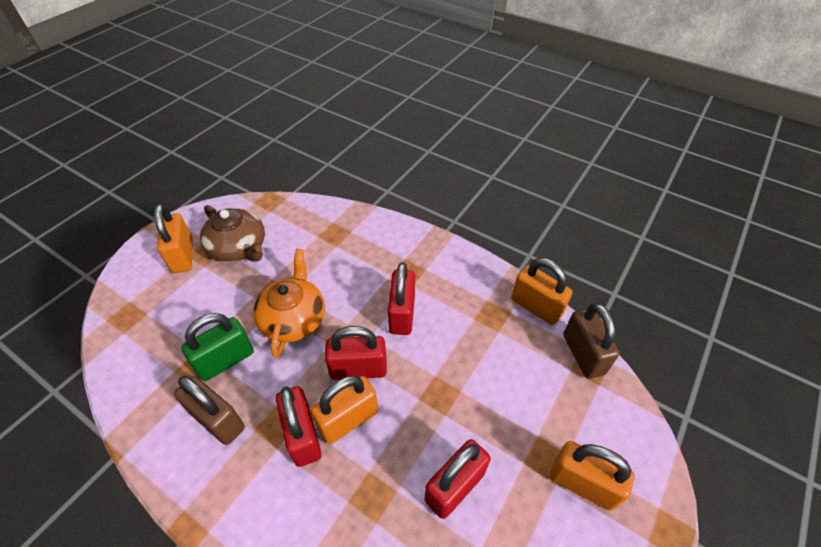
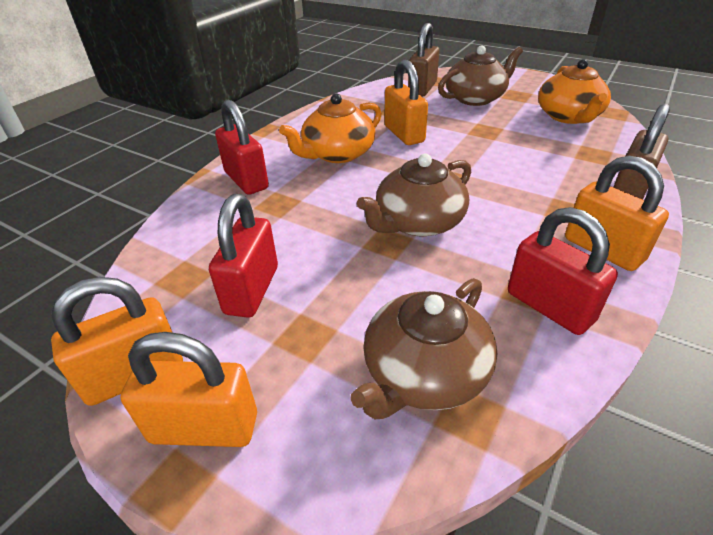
brown teapot: [200,205,265,262] = 1 -> [351,278,497,419] [357,153,471,237] [438,45,523,106] = 3
green padlock: [181,313,254,381] = 1 -> none = 0
orange teapot: [253,249,325,357] = 1 -> [279,93,382,163] [538,59,611,124] = 2
red padlock: [276,386,321,467] [325,326,387,380] [388,262,415,335] [425,439,491,519] = 4 -> [209,194,278,318] [215,100,269,195] [508,207,618,335] = 3

